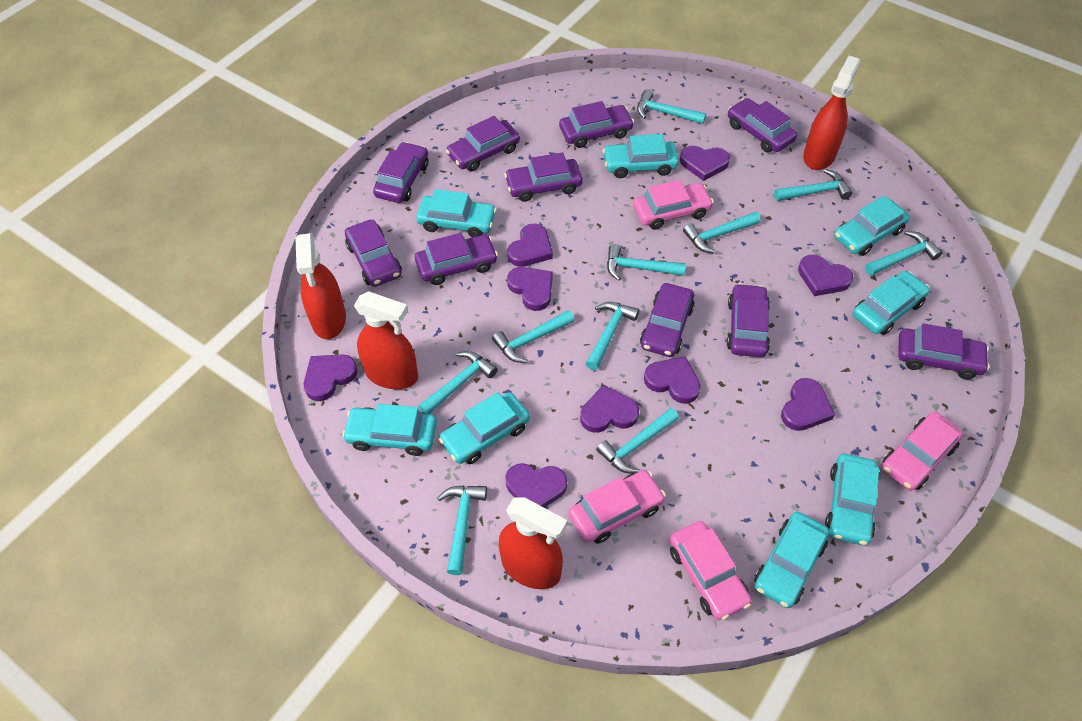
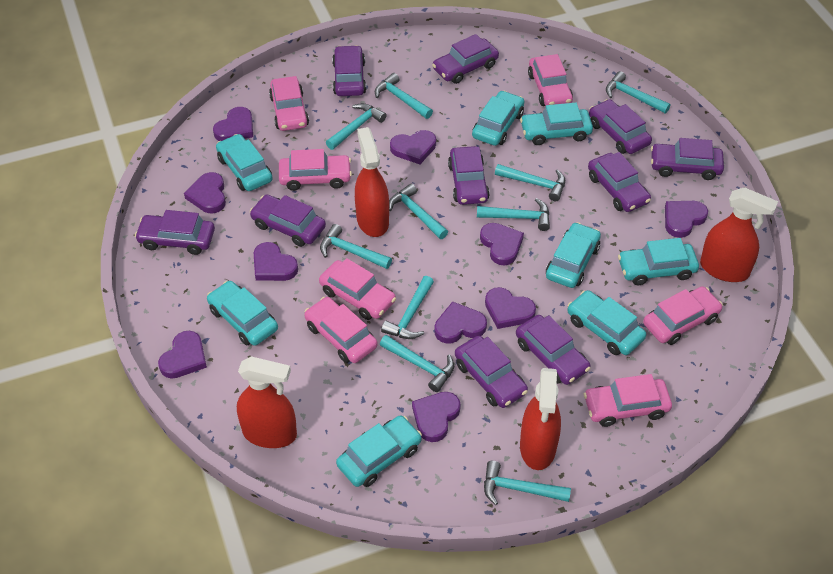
pink car: [569,470,666,544] [633,180,714,230] [669,521,752,620] [882,412,963,491] = 4 -> [269,76,309,131] [279,149,352,191] [304,297,378,363] [319,258,396,320] [528,54,573,106] [584,374,672,427] [643,286,723,345] = 7
purple heart: [304,354,358,401] [505,463,567,508] [507,224,553,267] [507,267,553,311] [580,385,639,433] [644,356,701,404] [680,146,730,181] [781,378,835,431] [798,255,853,296] = 9 -> [158,331,207,379] [184,172,226,213] [213,107,253,141] [254,242,298,281] [390,130,436,164] [412,392,461,442] [434,301,487,344] [480,223,524,265] [485,287,536,329] [665,201,708,238] = 10

